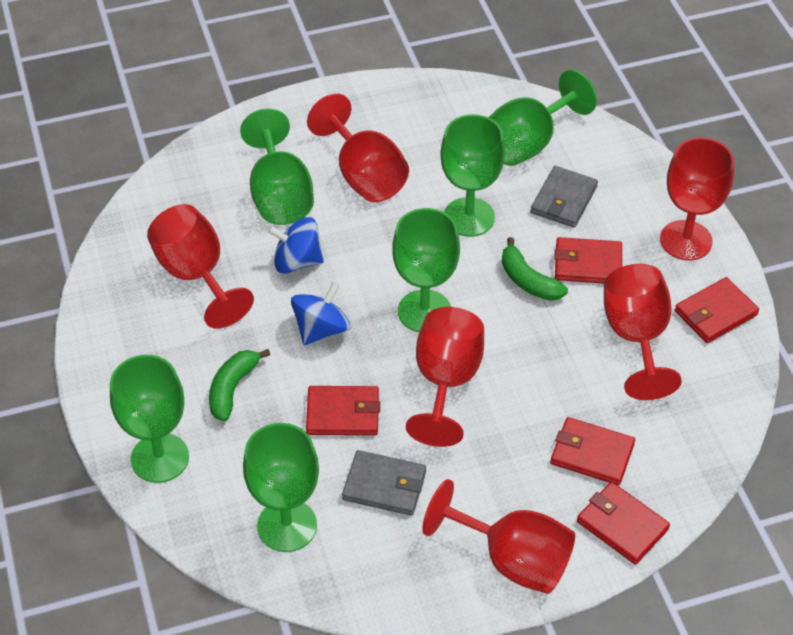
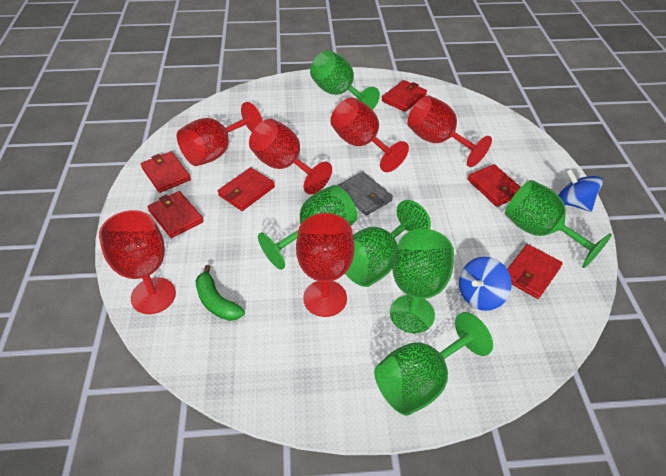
green banana: [209,349,270,421] [502,237,568,301] = 2 -> [195,265,245,321] = 1
grey wallet: [342,450,426,516] [531,166,598,228] = 2 -> [337,172,393,215] = 1
red wallet: [306,386,380,435] [550,417,635,485] [554,237,622,284] [577,482,670,565] [675,277,759,343] = 5 -> [141,151,191,193] [148,191,203,238] [218,167,275,211] [382,80,427,112] [468,164,521,207] [507,244,563,299] = 6

